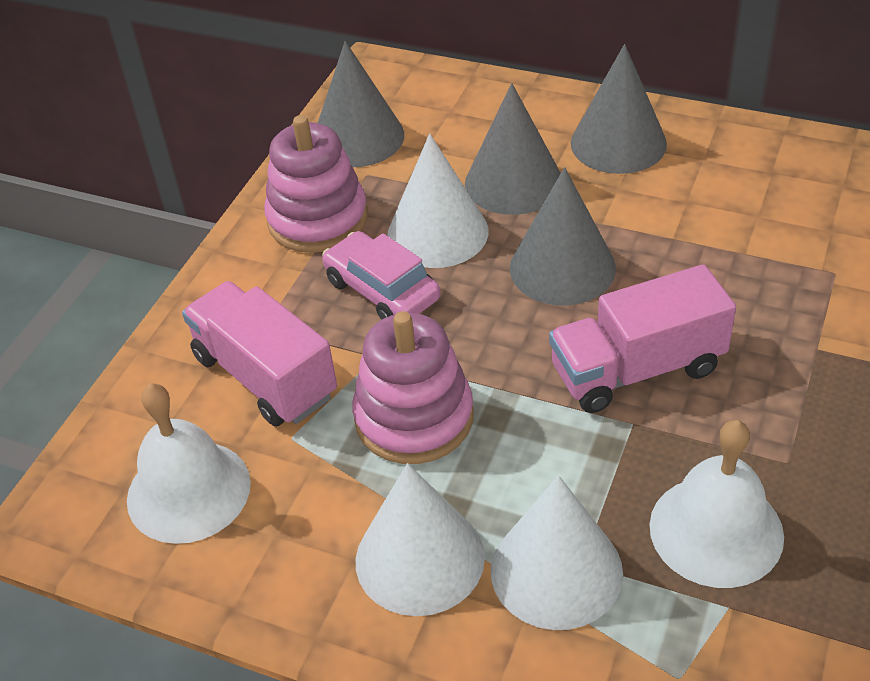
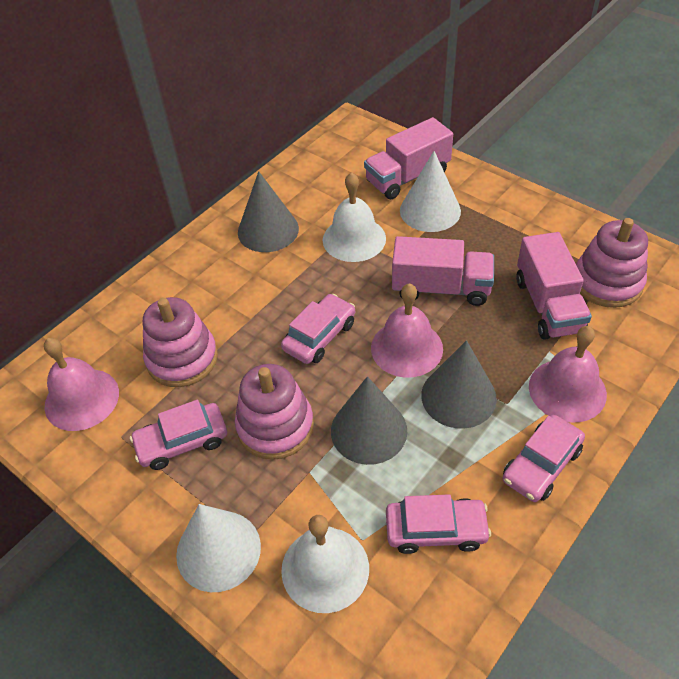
grey cone: [318,41,404,167] [465,83,561,215] [510,167,616,306] [571,44,667,174] = 4 -> [238,171,299,252] [331,376,407,465] [421,340,497,429] = 3
pink bell: none = 0 -> [44,338,119,431] [371,283,443,378] [529,326,607,422] = 3
pink car: [322,231,441,320] = 1 -> [130,400,227,470] [281,294,355,364] [386,494,491,554] [503,415,585,502] = 4
pink stacking toy: [264,115,368,253] [352,311,474,464] = 2 -> [142,297,218,387] [235,364,314,460] [576,218,648,308] = 3
pink truck: [182,281,337,427] [549,264,736,413] = 2 -> [364,117,453,199] [392,236,494,306] [516,232,592,340] = 3
white cone: [356,463,485,616] [387,134,488,268] [491,475,623,630] = 3 -> [176,504,261,592] [400,151,461,232] = 2

